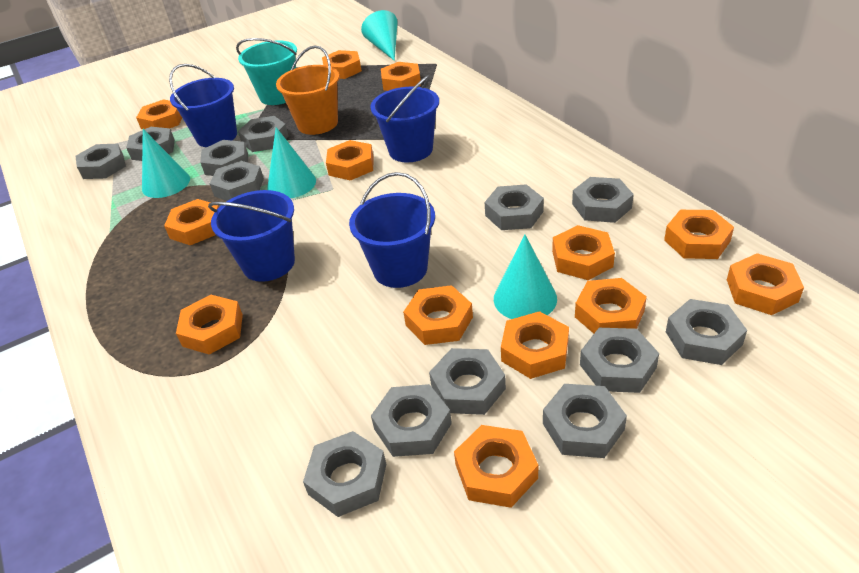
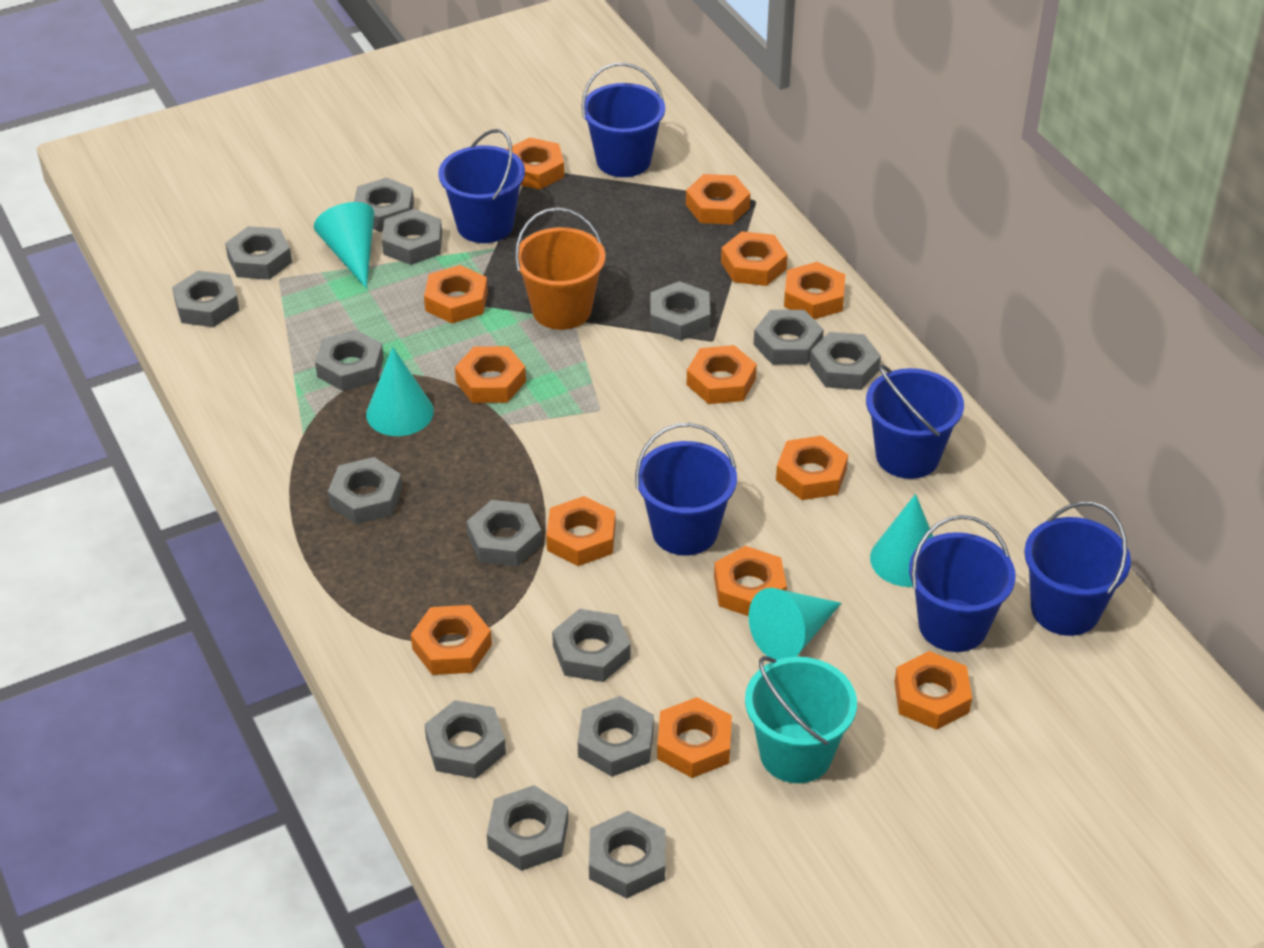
blue bucket: [169,64,237,147] [208,190,295,282] [349,172,435,288] [370,75,439,162] = 4 -> [438,129,525,243] [582,62,665,177] [635,423,737,555] [866,364,964,479] [909,515,1016,652] [1024,502,1131,636] = 6
grey nut: [76,144,126,179] [126,127,175,161] [200,140,248,176] [210,161,264,201] [238,116,289,152] [303,431,386,517] [371,384,452,457] [429,348,506,415] [485,184,544,230] [543,384,627,458] [572,177,634,223] [580,328,659,393] [666,299,747,365] = 13 -> [172,271,239,327] [225,226,292,280] [315,330,384,391] [328,457,402,524] [354,178,414,232] [382,209,442,265] [424,700,506,779] [467,500,542,567] [487,785,568,871] [552,609,631,682] [578,696,654,777] [589,811,666,899] [650,281,710,341] [754,310,824,365] [810,332,881,390] = 15

